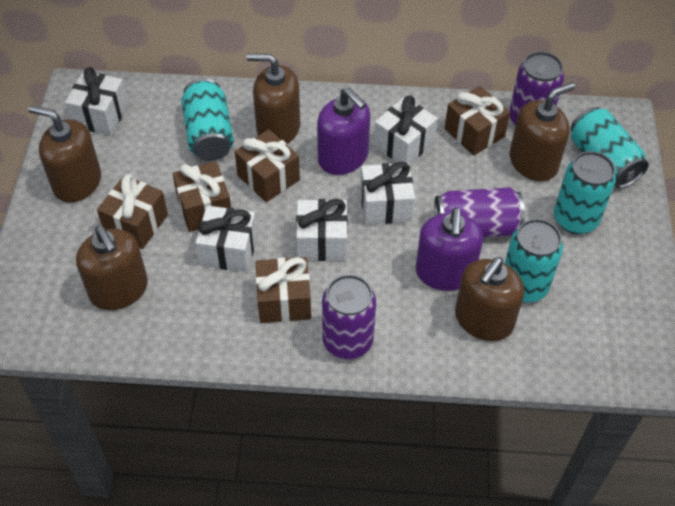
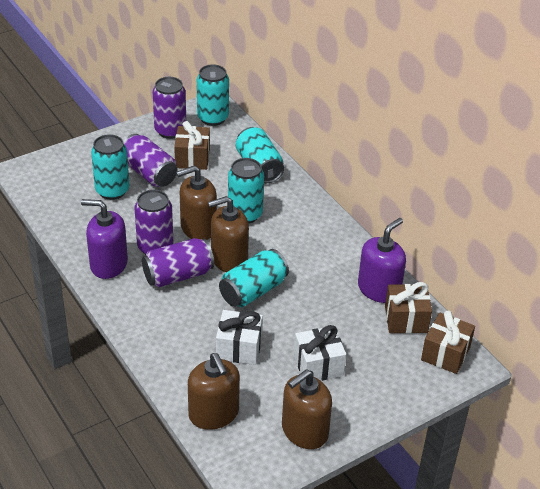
brown gift: [97,174,168,249] [172,161,231,232] [235,129,300,202] [256,257,311,323] [444,86,510,156] = 5 -> [174,121,210,170] [385,282,432,334] [421,311,475,374] = 3
brown soap dispenser: [29,105,101,203] [76,226,148,310] [247,53,300,144] [455,257,524,341] [510,82,575,181] = 5 -> [176,165,217,240] [188,353,240,430] [208,196,249,272] [282,369,332,449] = 4
purple can: [322,275,376,359] [434,187,525,237] [509,52,564,126] = 3 -> [123,134,178,187] [134,190,173,255] [142,238,214,287] [153,77,186,139] = 4
turquoise can: [181,78,234,161] [505,219,563,303] [554,151,616,234] [571,107,649,189] = 4 -> [91,134,129,200] [197,64,229,126] [219,249,289,307] [228,158,264,224] [236,127,284,183] = 5
white gift: [65,67,128,135] [195,206,257,272] [296,199,348,261] [360,161,415,225] [374,95,438,165] = 5 -> [216,310,263,365] [294,325,346,381] = 2

